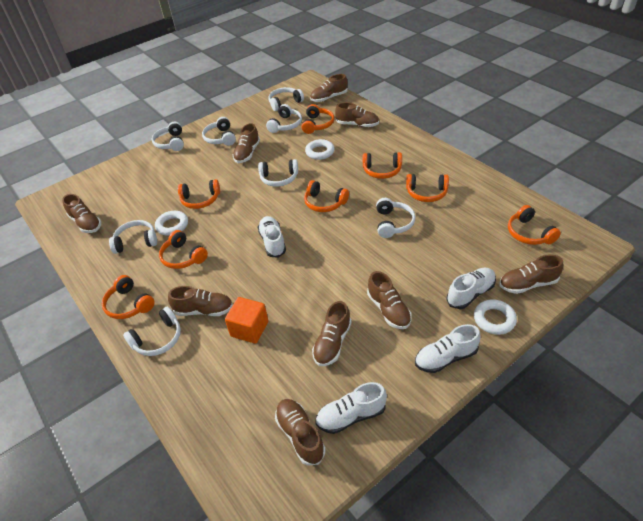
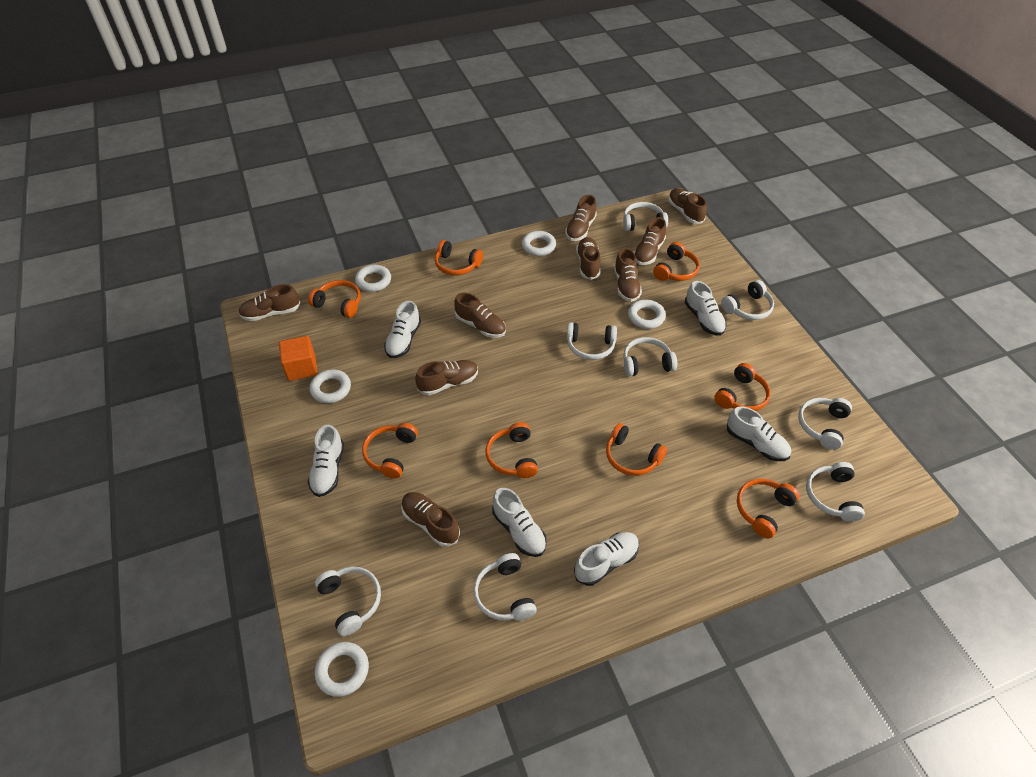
white ring: [155,211,188,236] [305,139,334,160] [474,299,517,335] = 3 -> [310,369,351,403] [315,642,369,697] [355,265,391,292] [522,231,556,256] [628,299,666,329] = 5
white shoe: [257,216,286,258] [315,382,387,434] [415,324,481,373] [446,268,496,309] = 4 -> [308,424,344,497] [384,301,421,358] [492,488,547,557] [574,532,639,586] [685,281,726,336] [727,406,791,461] = 6

